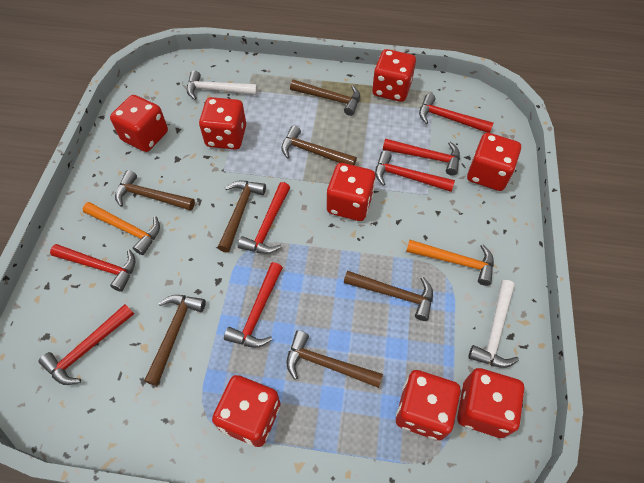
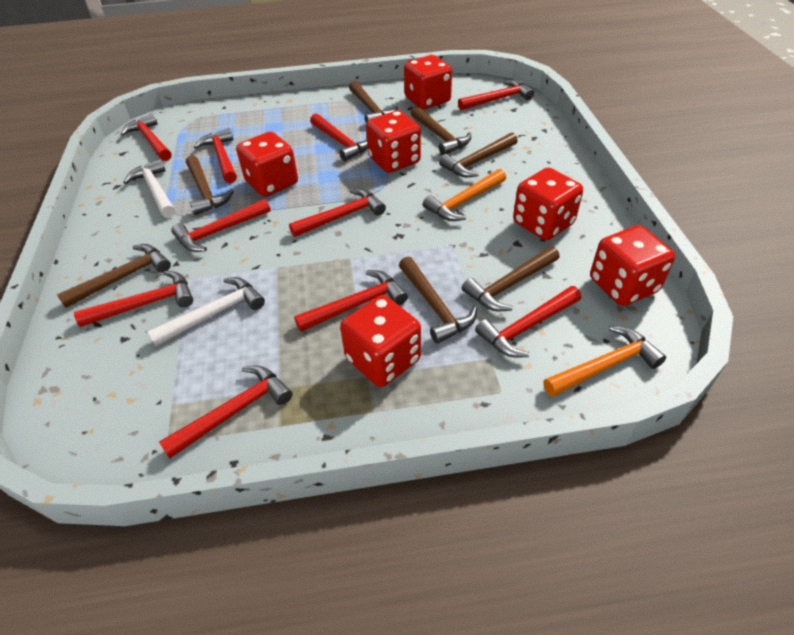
red dice: [110,95,168,152] [199,97,246,150] [212,375,281,447] [327,163,376,221] [372,49,416,102] [396,370,461,440] [457,368,524,438] [467,133,521,191] = 8 -> [236,132,298,197] [340,295,421,387] [366,110,421,173] [404,55,452,109] [513,167,583,240] [590,225,675,306] = 6
red hammer: [39,304,134,385] [50,244,136,292] [224,262,283,348] [238,182,290,254] [375,151,455,192] [383,139,460,176] [419,93,494,133] = 7 -> [74,271,193,327] [120,113,172,161] [159,365,293,458] [171,199,271,252] [194,128,237,183] [289,188,386,237] [294,270,408,332] [310,113,368,161] [458,80,534,110] [475,286,581,358] = 10

